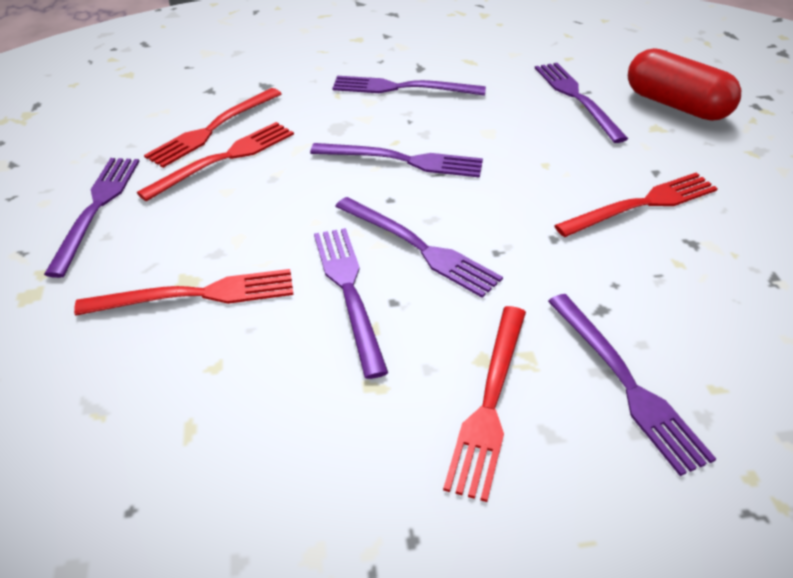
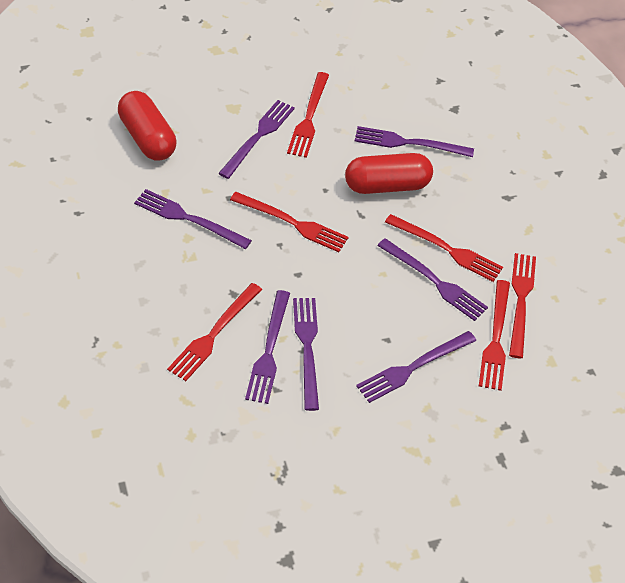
red capsule: [628,48,741,121] = 1 -> [118,91,176,161] [345,153,433,194] = 2
red fork: [74,269,294,316] [137,122,294,201] [144,88,282,168] [443,306,526,502] [554,173,718,237] = 5 -> [167,283,262,381] [230,192,349,252] [287,72,329,158] [385,214,503,282] [479,280,510,391] [509,253,536,358] = 6

